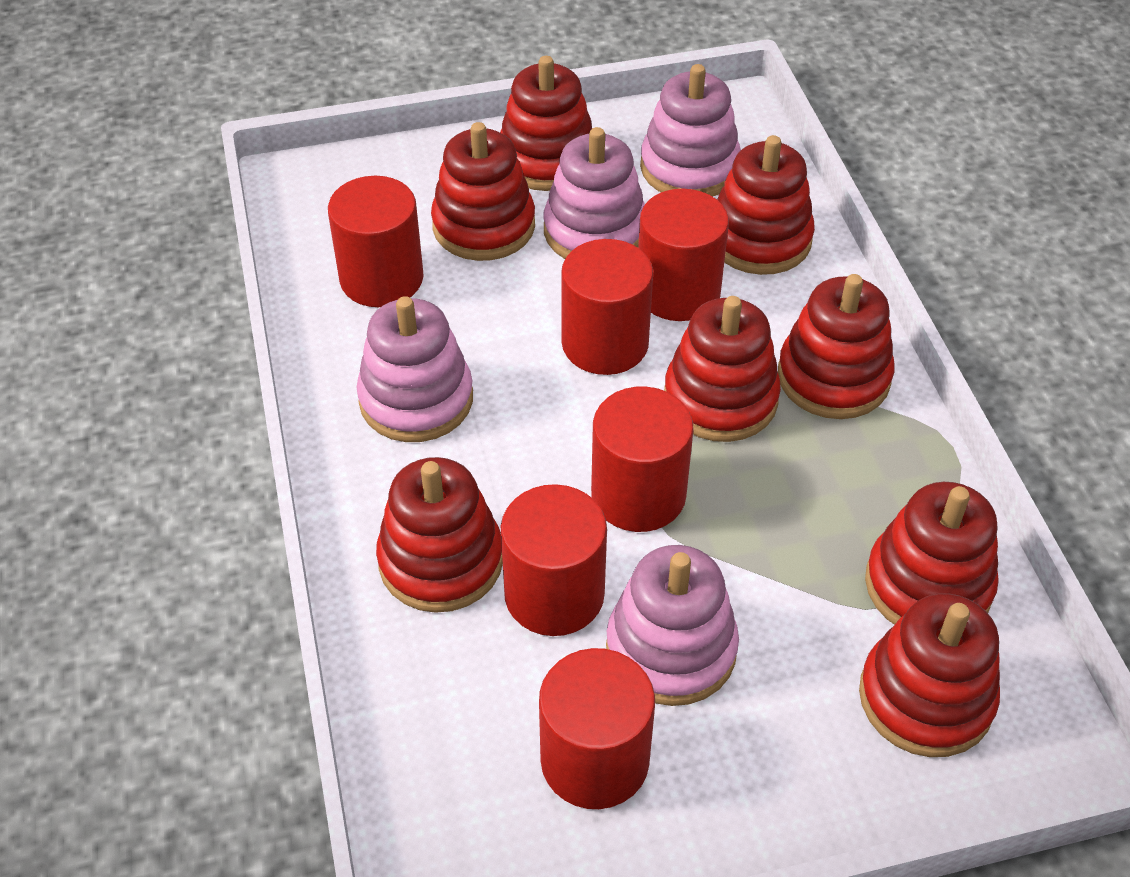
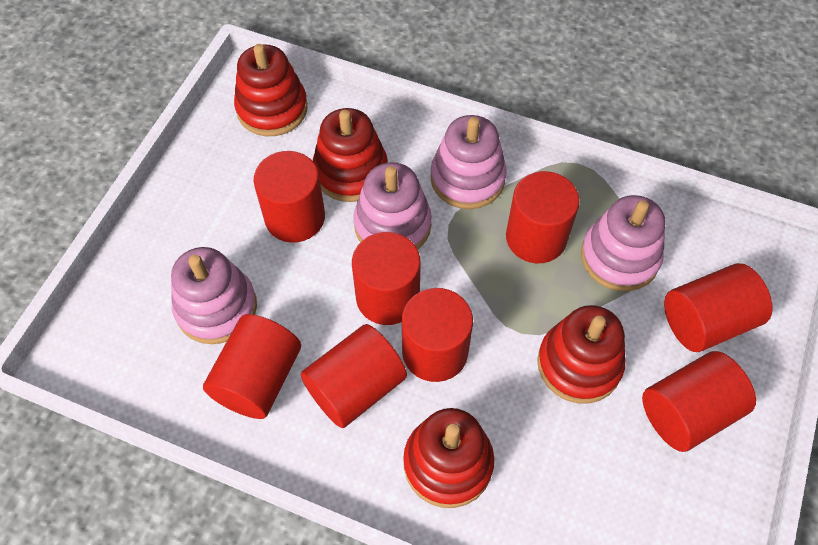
red cylinder: [328,176,424,307] [501,484,607,636] [539,648,655,809] [561,239,653,375] [591,387,694,532] [638,189,729,321] = 6 -> [203,314,301,419] [254,151,325,243] [301,324,407,428] [352,232,421,325] [402,288,473,382] [506,171,580,263] [642,351,756,452] [664,263,773,352] = 8
red stacking toy: [376,457,503,613] [431,122,535,261] [500,56,592,191] [664,296,781,442] [717,135,815,275] [778,274,894,419] [859,593,1000,757] [865,482,999,625] = 8 -> [234,44,308,136] [313,108,388,202] [403,408,494,508] [537,305,625,403] = 4

